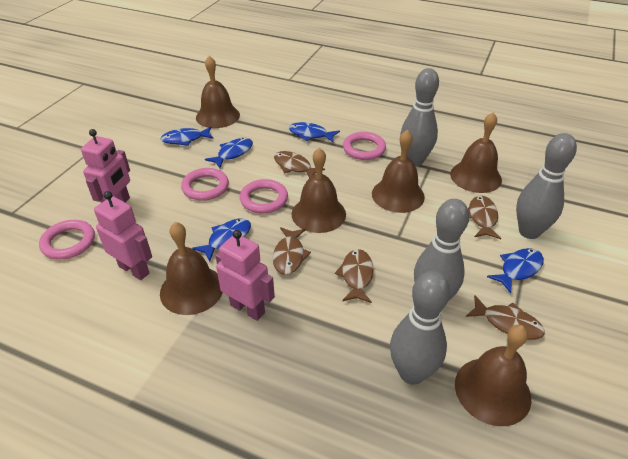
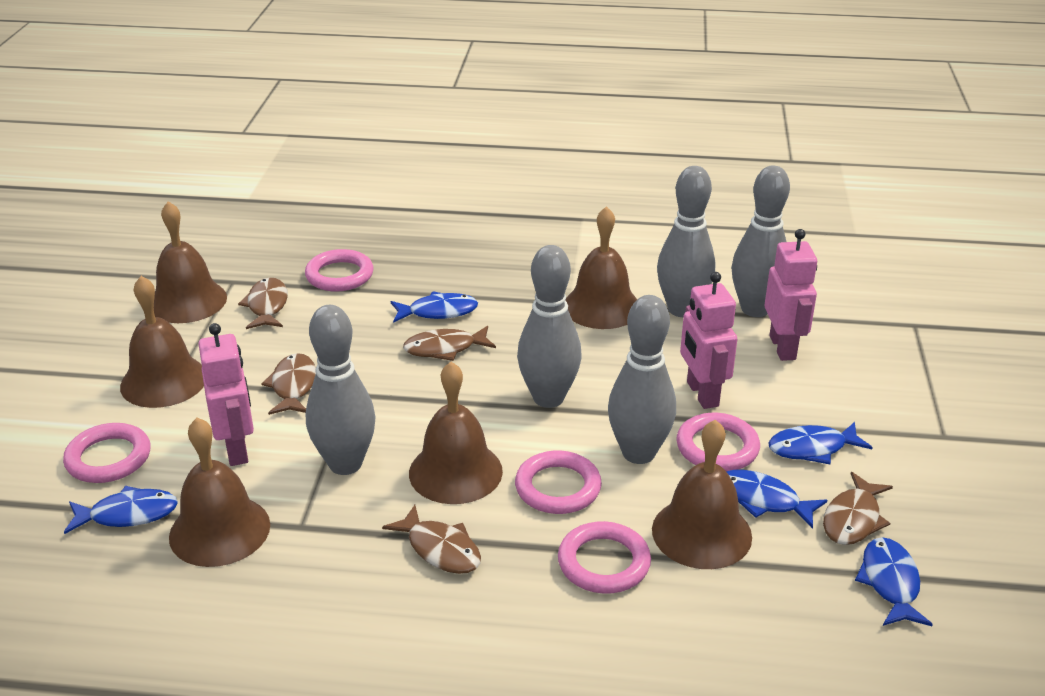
grey bowling pin: [390,271,450,385] [400,68,439,166] [414,199,469,301] [516,133,577,239] = 4 -> [306,305,375,475] [517,245,581,408] [608,295,676,464] [657,166,715,317] [732,166,790,317] = 5
pink ring: [39,220,95,260] [181,168,229,201] [240,179,288,213] [343,132,386,160] = 4 -> [63,423,150,483] [305,249,374,292] [515,451,602,514] [558,521,651,594] [676,413,760,471] = 5

